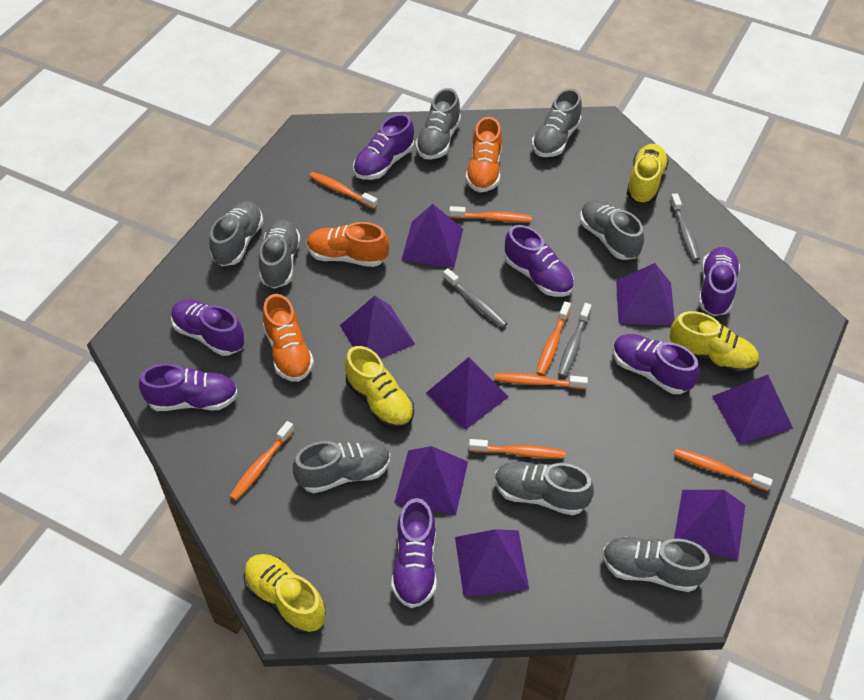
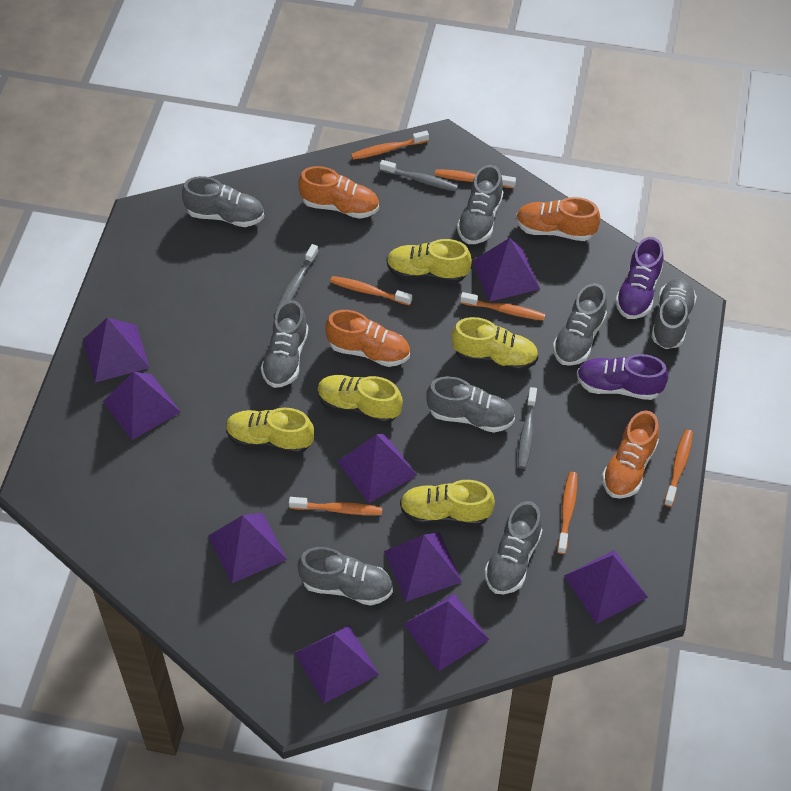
orange shoe: [263,294,314,382] [307,222,389,267] [466,117,502,193] = 3 -> [299,166,379,219] [325,310,410,367] [516,197,600,241] [602,410,659,499] = 4
purple pyramid: [340,296,415,359] [394,446,468,515] [401,204,463,268] [426,357,509,430] [455,529,529,597] [616,263,675,326] [674,490,745,560] [712,375,793,444] = 8 -> [83,318,150,383] [103,372,181,440] [208,512,287,583] [295,625,379,704] [337,434,417,503] [384,532,462,602] [404,593,490,672] [472,238,540,302] [564,550,648,624] = 9
purple shoe: [139,364,238,411] [171,299,245,356] [353,114,414,180] [391,498,437,608] [505,225,574,297] [613,334,699,394] [699,247,740,316] = 7 -> [577,354,668,400] [615,237,664,319] = 2
yellow shoe: [243,554,326,634] [345,346,414,429] [627,144,669,204] [670,311,759,374] = 4 -> [226,408,314,454] [318,375,403,424] [387,239,472,283] [400,480,495,526] [451,317,538,371] = 5

